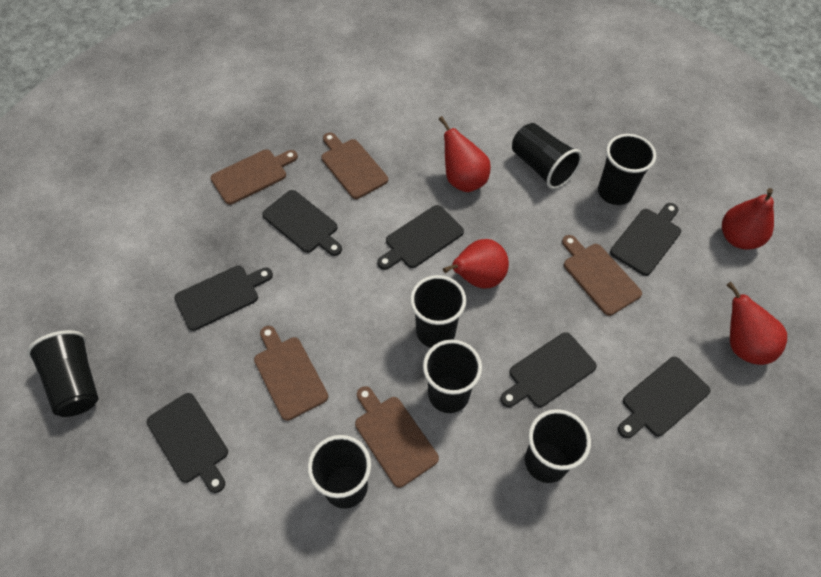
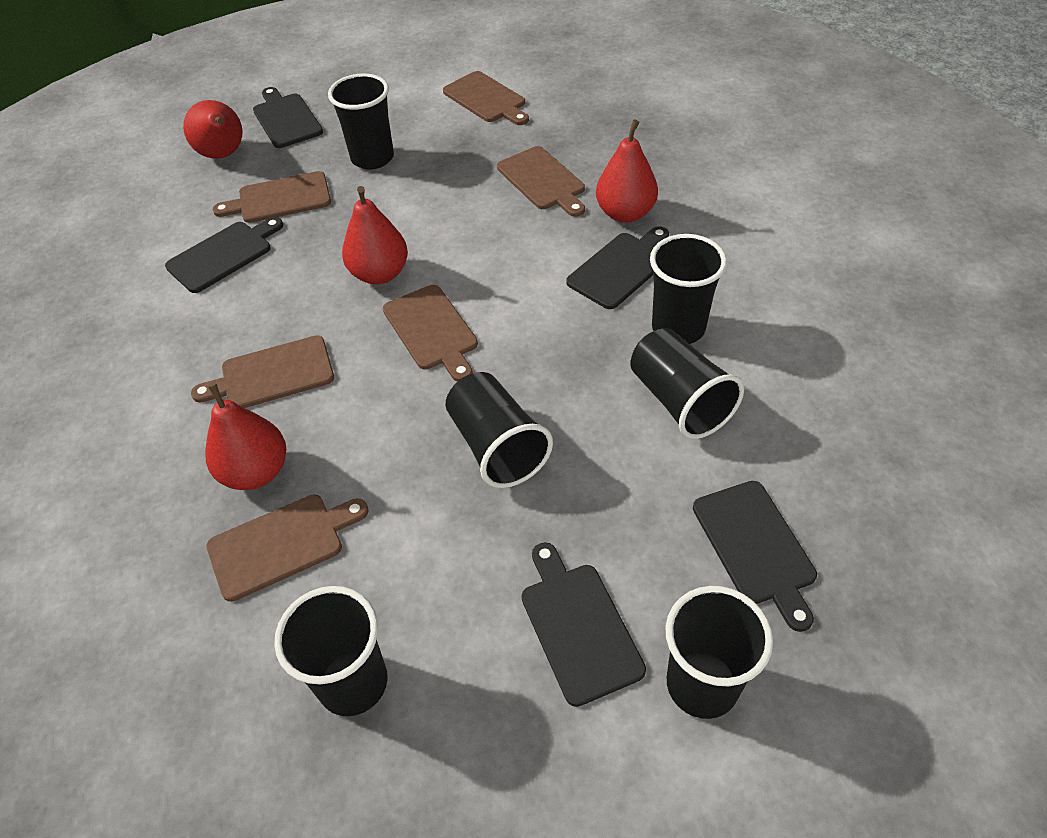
black cup: [27,330,98,417] [307,435,371,509] [410,275,466,348] [423,340,482,413] [512,123,582,189] [525,409,591,483] [598,134,656,205] = 7 -> [274,586,388,716] [328,73,394,170] [445,372,553,488] [631,328,744,439] [650,234,727,344] [666,586,773,719] = 6
black cutting board: [147,393,228,493] [174,266,273,331] [262,190,342,256] [377,205,464,270] [500,332,597,407] [610,203,681,276] [618,357,710,438] = 7 -> [165,217,283,293] [253,87,323,148] [521,542,646,707] [566,226,669,309] [693,481,817,632] = 5
brown cutting board: [211,149,298,205] [254,326,328,421] [321,133,388,199] [355,386,439,488] [562,235,642,316] = 5 -> [191,336,334,408] [206,495,369,602] [213,171,331,223] [383,285,478,382] [443,71,529,125] [497,146,585,217] = 6

